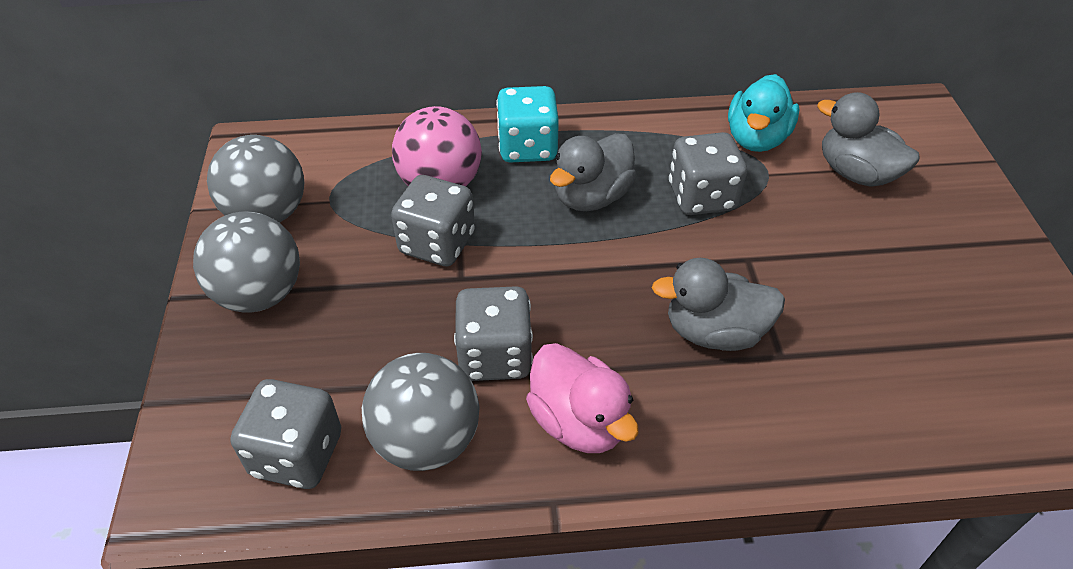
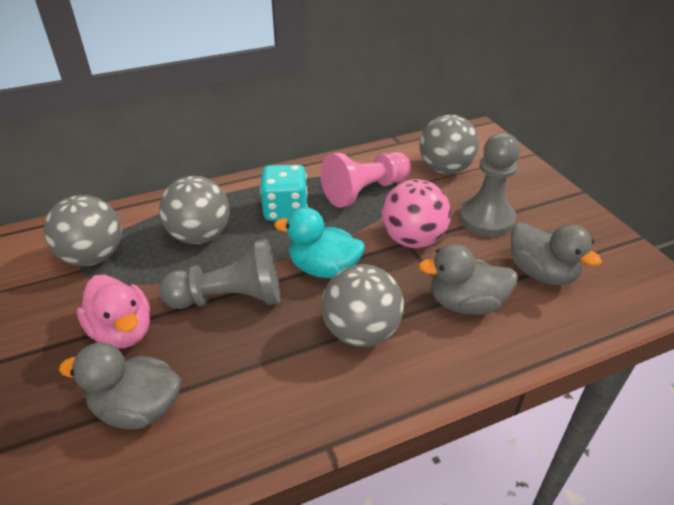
grey ball: [193,212,300,313] [207,135,304,223] [362,353,480,471] = 3 -> [44,195,122,266] [159,176,229,244] [322,264,404,347] [420,114,479,174] = 4
grey dice: [230,379,341,489] [391,175,475,267] [454,286,533,381] [669,132,747,215] = 4 -> none = 0
grey pawn: none = 0 -> [159,239,280,309] [459,133,520,237] = 2
pink pawn: none = 0 -> [320,152,411,208] = 1

